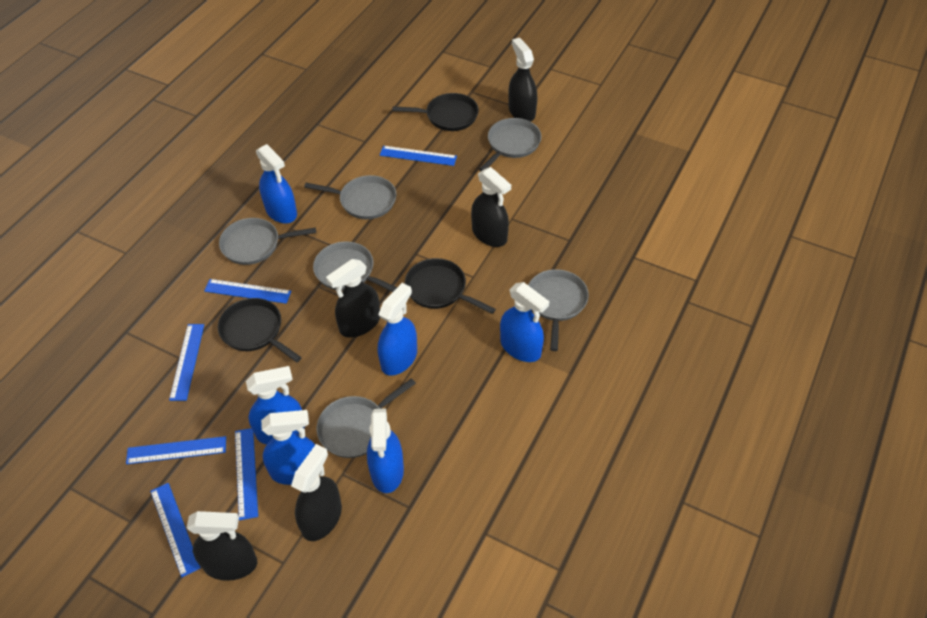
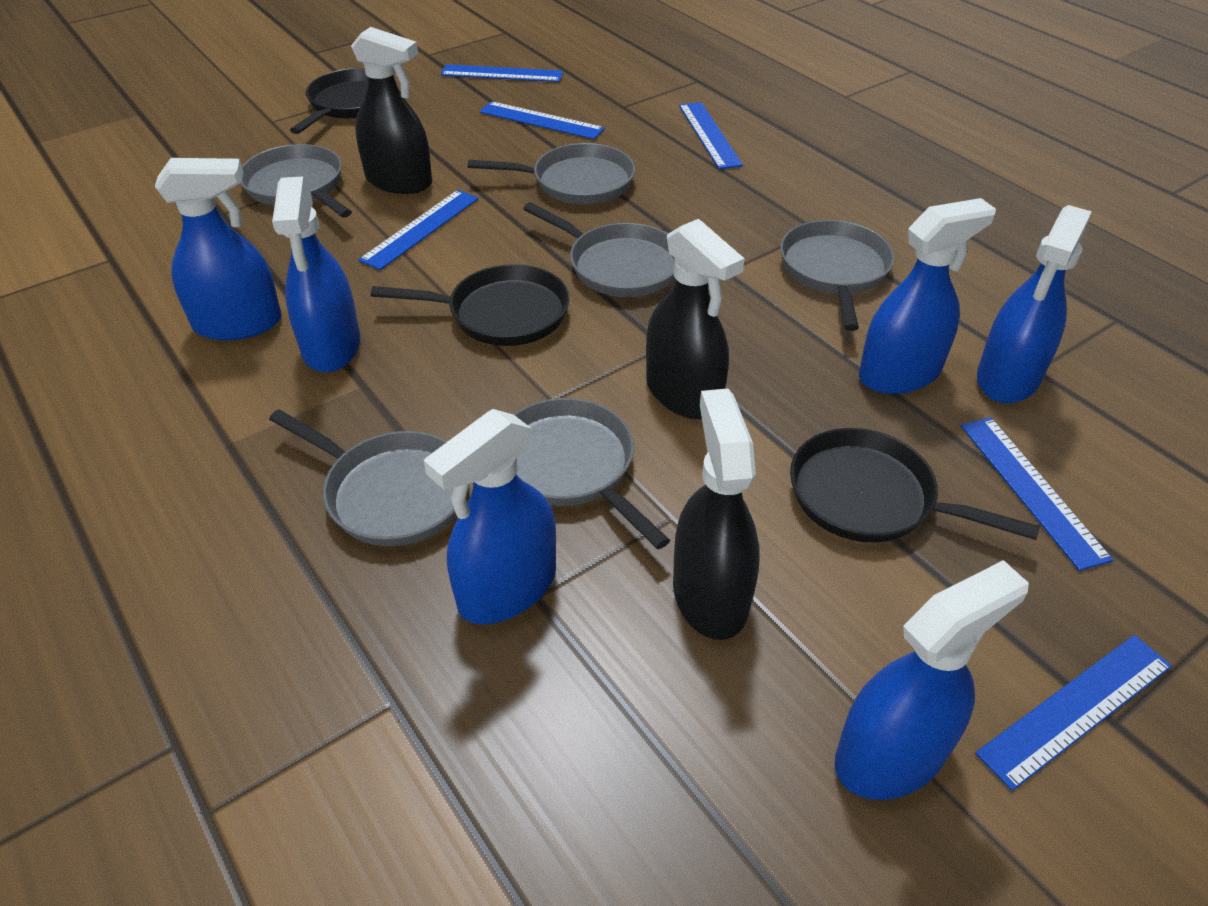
black spray bottle: [186,511,257,581] [291,444,342,541] [326,259,380,338] [471,167,511,247] [508,38,537,122] = 5 -> [351,27,432,194] [646,219,745,420] [673,388,760,640] = 3

